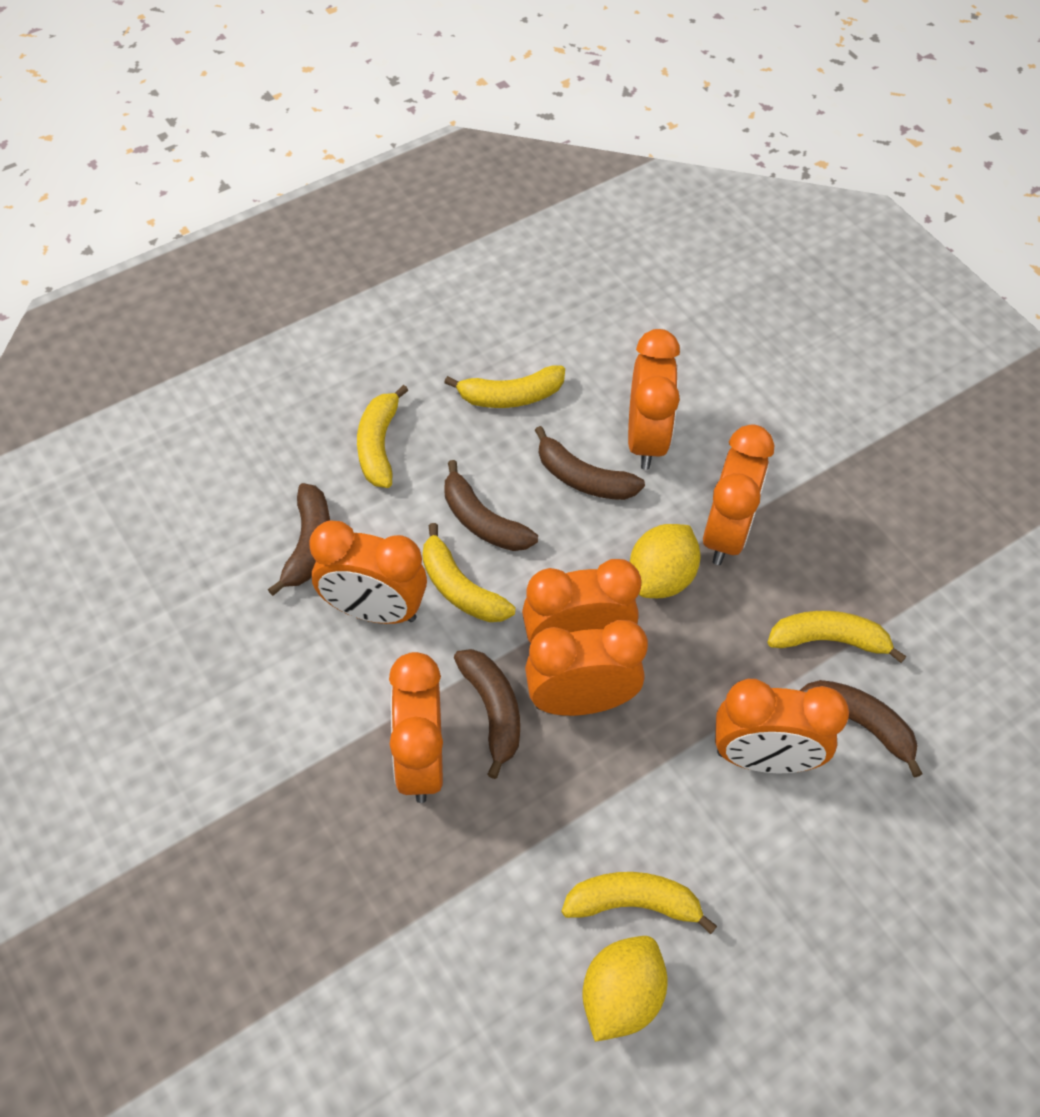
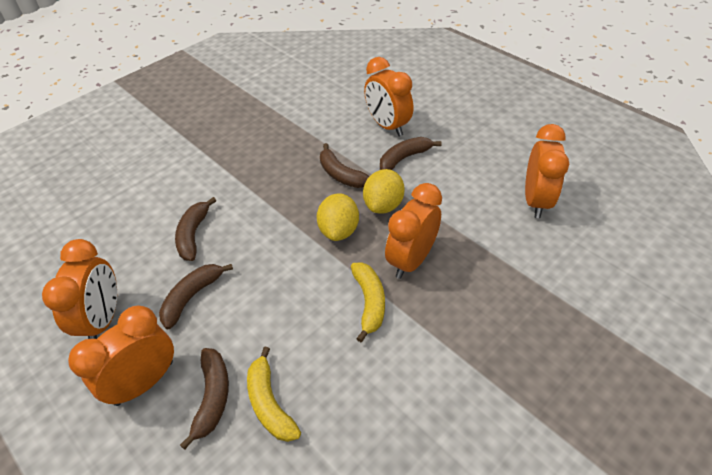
orange clock: [309,520,427,624] [389,652,443,803] [522,559,641,644] [525,620,648,716] [628,329,680,470] [703,424,774,565] [715,679,849,773] = 7 -> [42,239,117,339] [68,306,174,406] [364,57,413,137] [385,183,442,279] [525,124,569,218] = 5
yellow banana: [357,385,409,488] [422,523,516,622] [444,366,565,408] [561,872,717,934] [767,611,906,663] = 5 -> [247,347,301,442] [351,262,385,342] = 2

